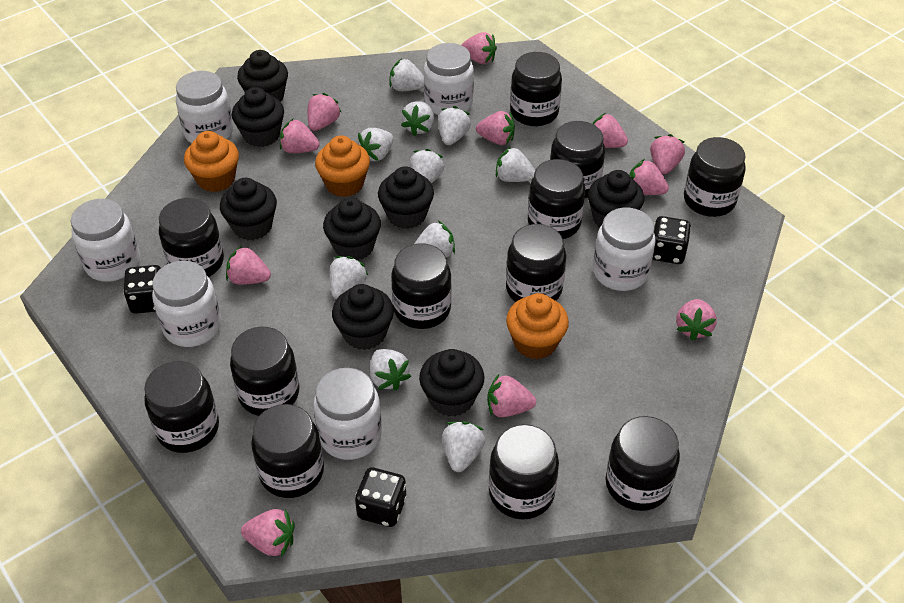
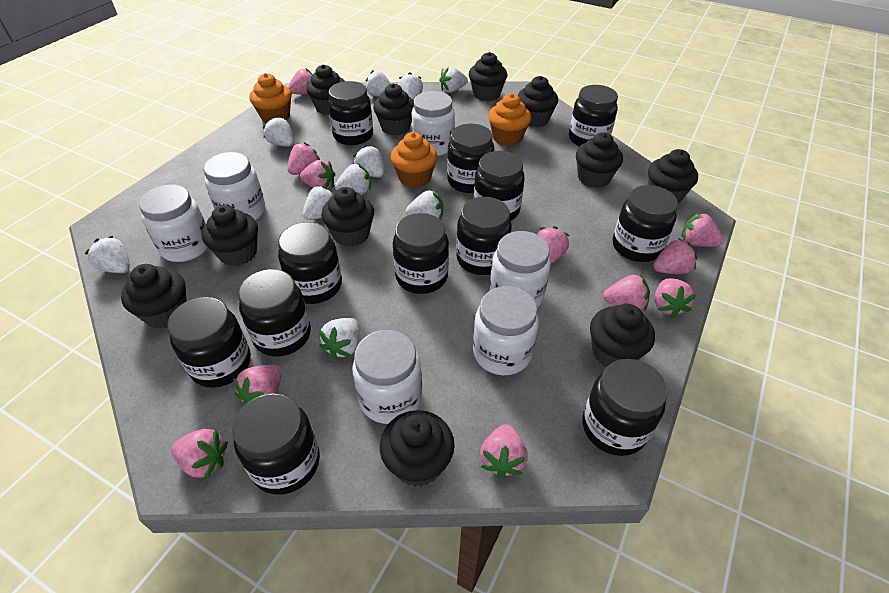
black cupcake: [220,178,277,240] [232,87,284,147] [237,50,288,102] [323,198,381,260] [332,284,394,350] [378,166,434,229] [419,349,484,416] [588,170,644,227] = 8 -> [121,264,187,329] [202,205,258,266] [306,65,345,115] [322,187,374,247] [373,84,414,135] [380,410,455,487] [469,52,507,101] [518,76,558,127] [576,132,623,188] [590,304,655,367] [648,149,698,203] = 11
black dice: [123,265,161,314] [355,467,407,527] [653,216,691,264] = 3 -> none = 0

